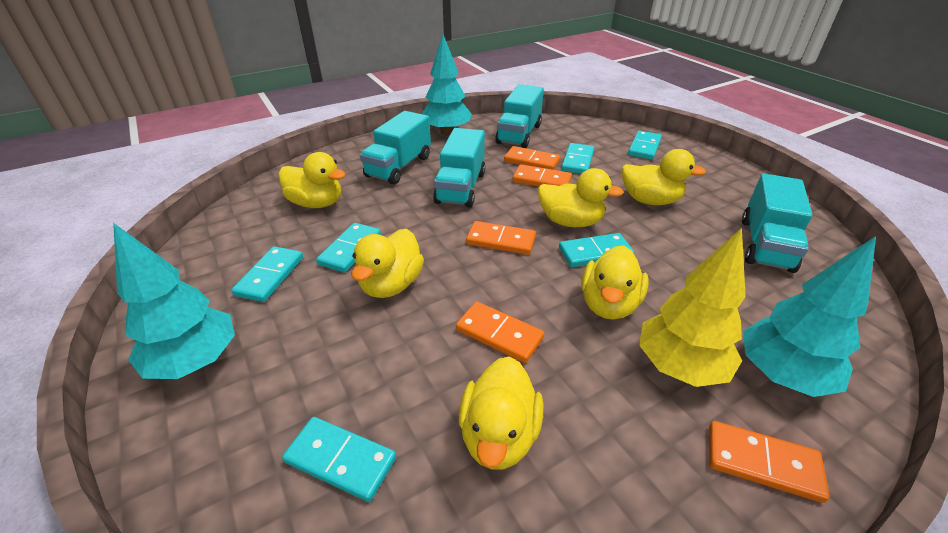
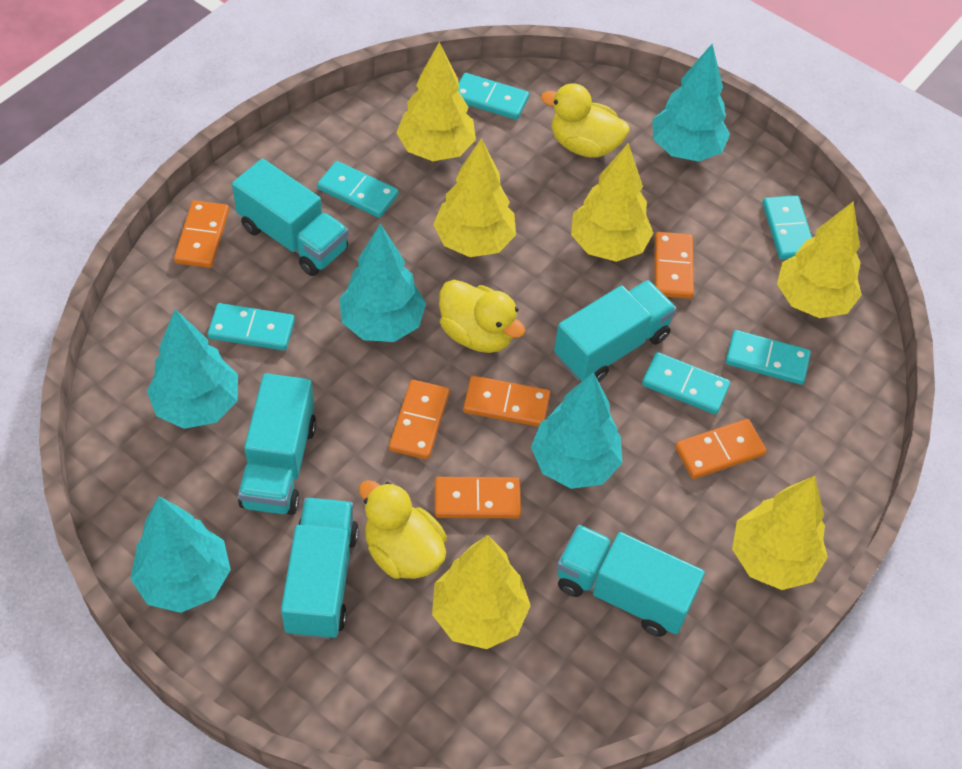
orange domino: [456,302,544,363] [466,221,536,255] [504,146,560,170] [512,164,572,187] [709,421,830,503] = 5 -> [174,200,229,268] [389,380,450,459] [435,477,521,518] [463,376,550,427] [655,232,694,299] [675,419,767,479] = 6
turquoise tree: [113,223,235,379] [422,34,471,135] [743,236,876,397] = 3 -> [130,497,231,613] [147,309,238,429] [339,224,426,342] [531,372,622,489] [653,44,730,162] = 5
turquoise truck: [360,111,431,184] [433,128,485,207] [495,84,544,148] [742,173,812,273] = 4 -> [232,159,349,276] [238,373,316,515] [281,498,359,639] [554,280,677,382] [557,525,705,637] = 5
yellow duck: [279,152,346,208] [351,229,424,298] [459,356,543,470] [538,168,624,227] [581,245,649,320] [621,149,706,205] = 6 -> [359,480,447,579] [439,280,525,353] [541,83,630,157] = 3
yellow tree: [639,228,746,387] = 1 -> [396,42,476,161] [432,535,531,649] [433,138,516,257] [571,143,653,262] [732,476,828,590] [777,201,862,318] = 6

